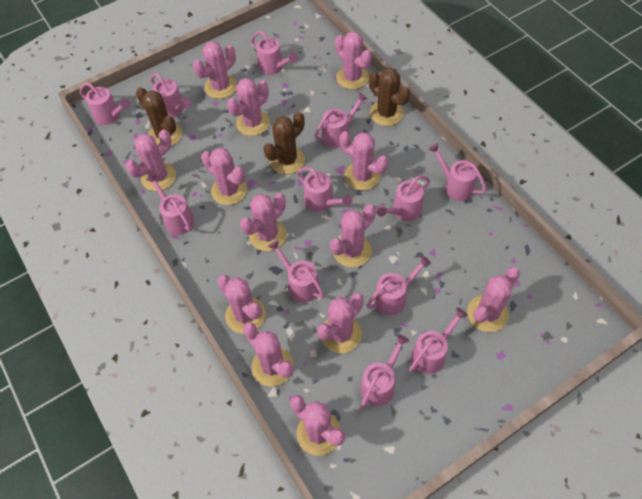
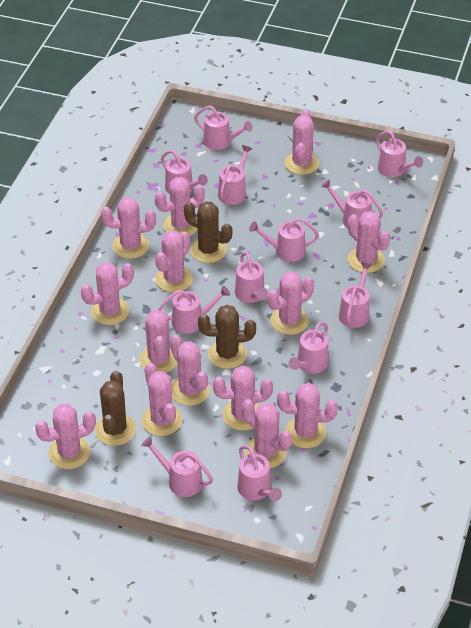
pink cactus: [126,130,176,191] [193,41,237,99] [201,147,247,205] [217,275,266,334] [227,78,270,136] [240,193,287,251] [243,322,294,387] [290,395,345,456] [317,293,364,353] [330,204,376,268] [335,31,372,89] [339,131,388,191] [467,267,520,332] = 13 -> [35,404,96,469] [81,262,134,325] [101,197,156,259] [139,308,178,373] [142,363,182,436] [155,177,205,236] [155,230,193,293] [170,335,210,406] [213,366,273,431] [242,399,292,468] [267,272,314,335] [277,383,338,448] [285,110,319,175] [348,211,391,273] = 14

